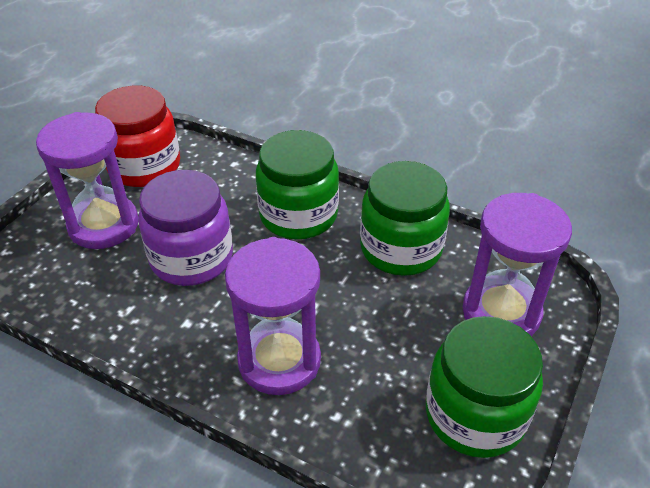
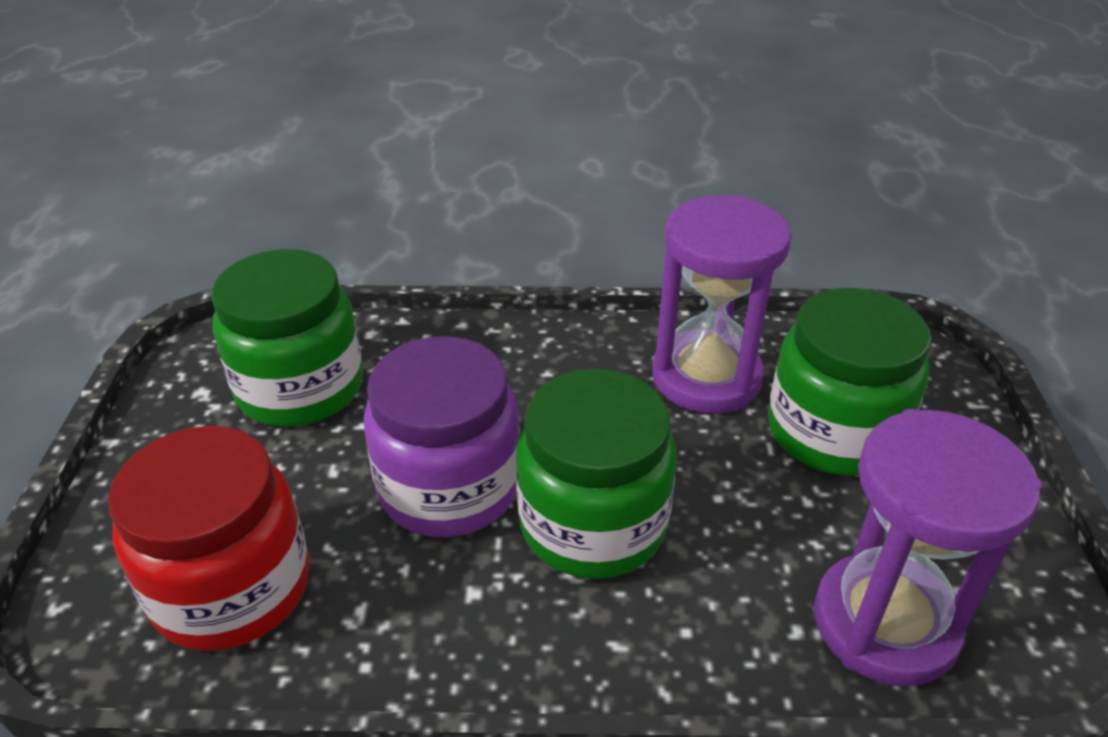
purple hourglass: [36,112,138,249] [225,237,321,395] [463,193,572,337] = 3 -> [652,196,792,413] [814,409,1042,687] = 2

